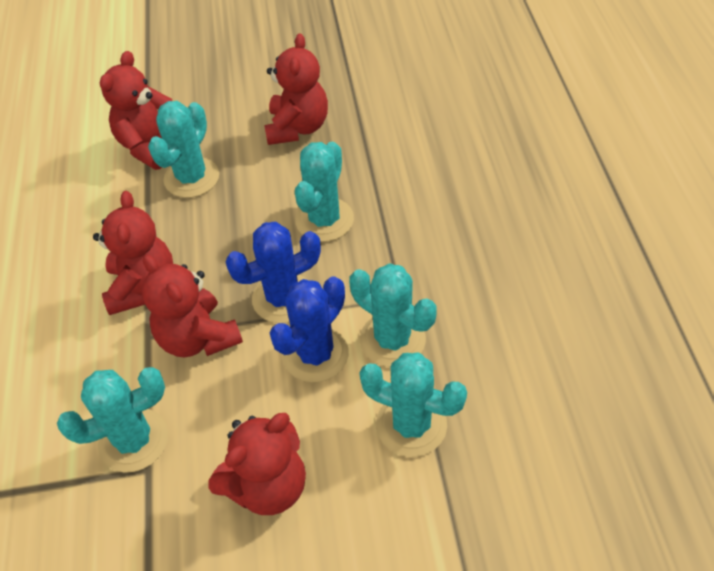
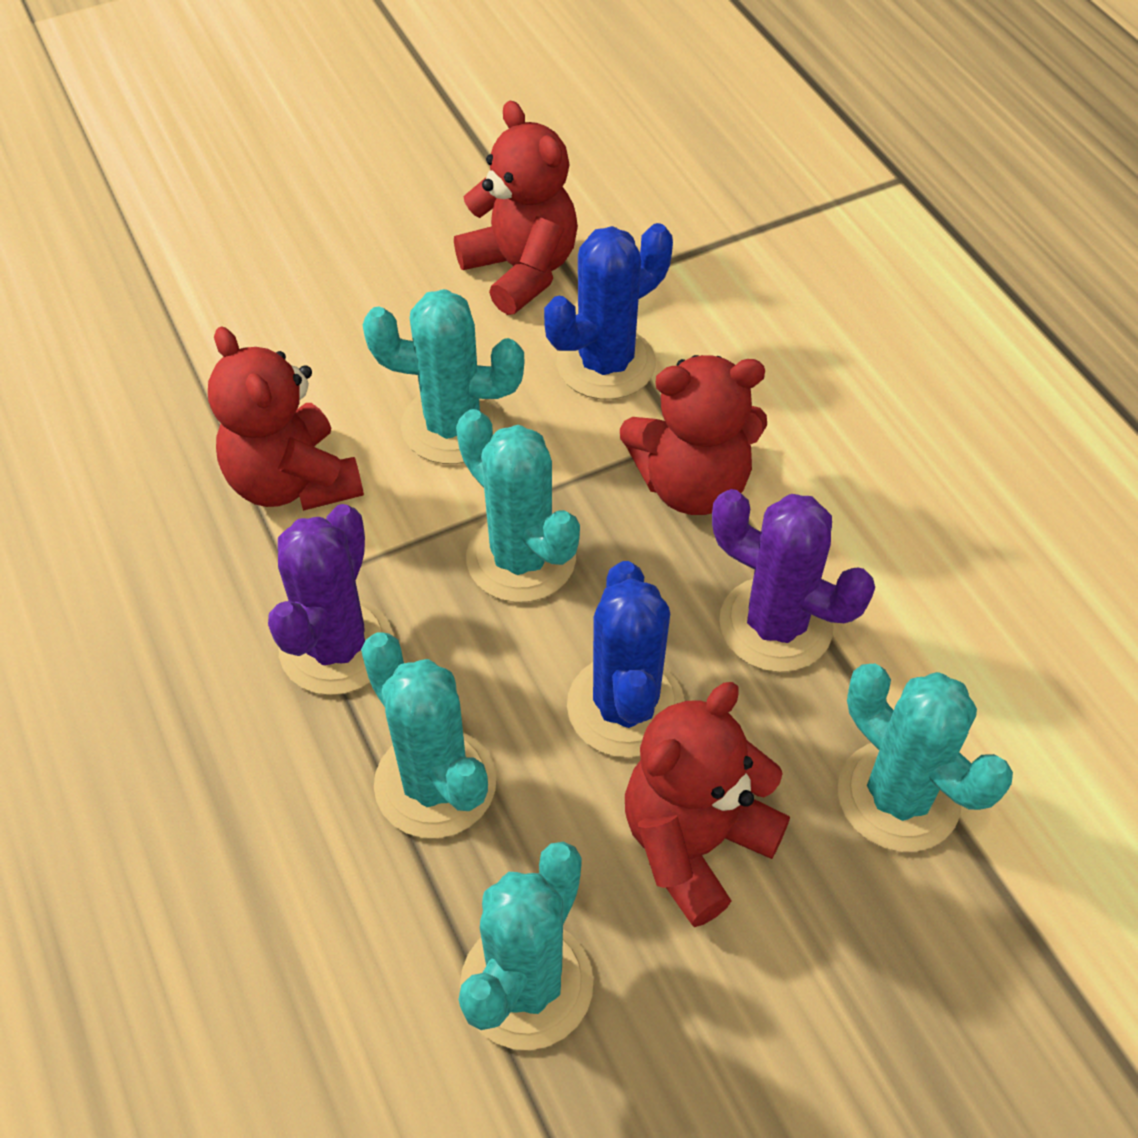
purple cactus: none = 0 -> [268,504,393,695] [712,489,875,672] = 2
red teddy bear: [93,191,173,315] [100,51,172,170] [142,255,243,357] [208,413,306,515] [264,33,328,145] = 5 -> [208,326,364,511] [454,101,578,315] [620,355,767,515] [625,682,790,927] = 4

